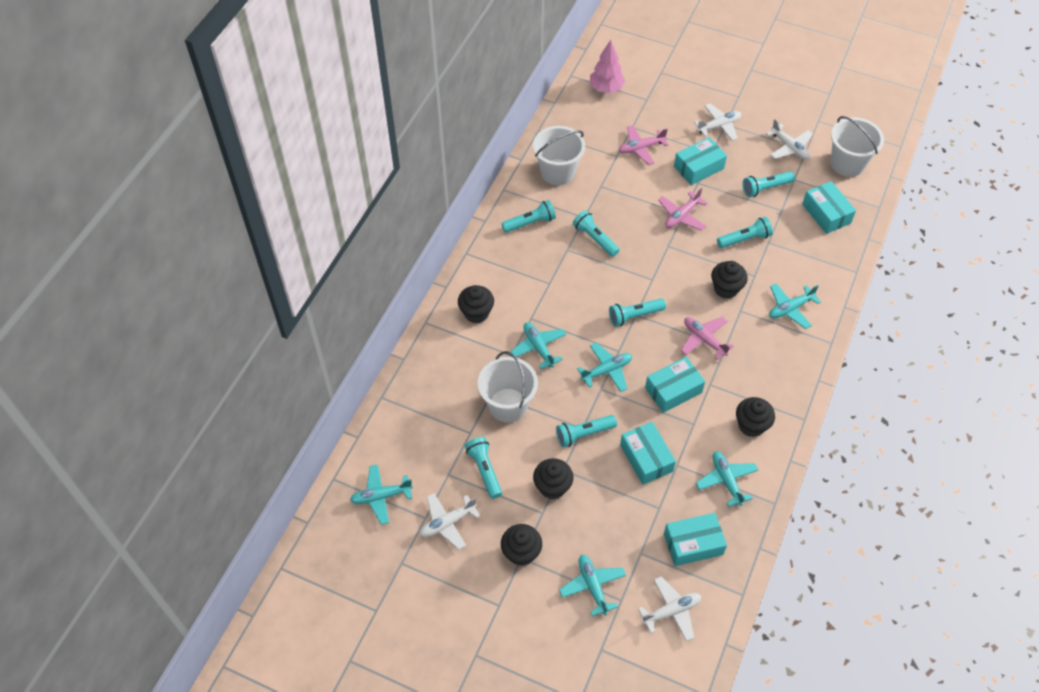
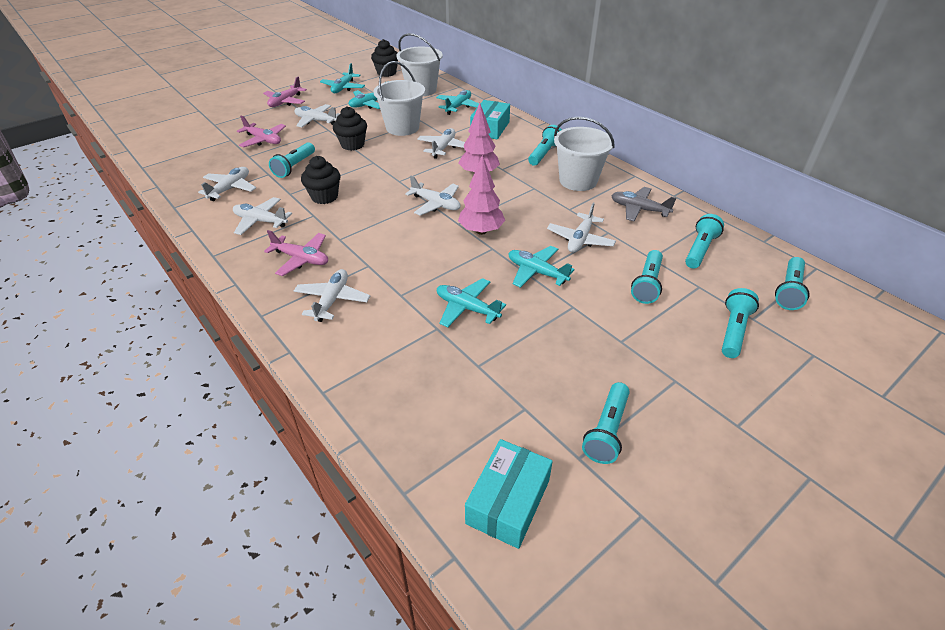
black cupcake: [458,285,494,323] [501,524,542,566] [533,458,574,499] [711,261,748,299] [736,397,775,437] = 5 -> [301,156,341,204] [333,106,367,151] [371,39,398,77] = 3
grey plane: none = 0 -> [611,187,676,221] = 1
pink tree: [590,40,625,93] = 1 -> [458,103,500,173] [458,155,505,235] = 2
turquoise box: [620,422,676,485] [645,357,705,413] [664,513,727,566] [674,137,727,185] [802,181,856,234] = 5 -> [465,439,553,549] [470,100,510,139] = 2
turquoise plane: [350,464,413,525] [511,322,566,369] [559,555,626,616] [577,343,632,392] [696,451,758,507] [769,283,821,329] = 6 -> [320,63,365,93] [348,81,388,109] [436,90,479,115] [437,278,506,327] [509,246,575,288] = 5
white plane: [420,493,480,550] [638,577,701,642] [694,104,741,141] [766,119,813,159] = 4 -> [198,167,256,201] [233,197,292,235] [294,104,340,127] [294,269,370,322] [405,175,461,216] [417,128,465,159] [547,203,616,253] = 7

